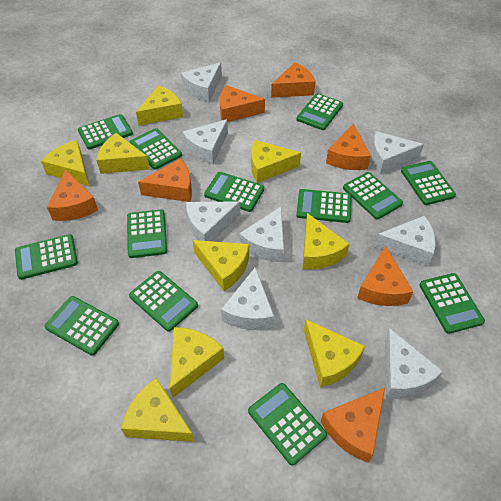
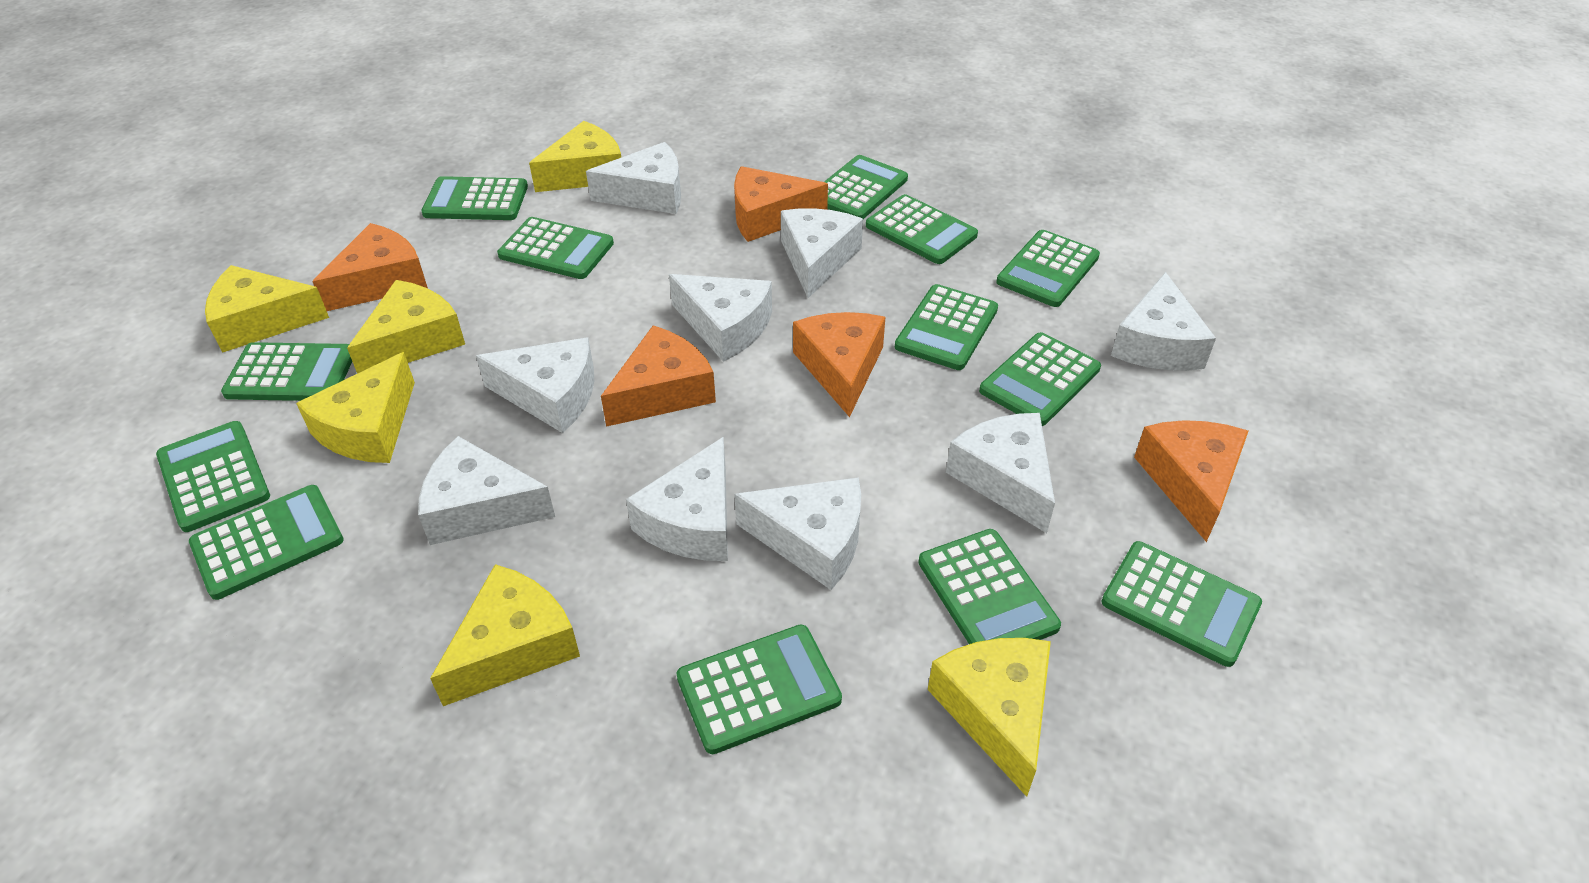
orange cheese: [47,169,98,221] [138,158,192,202] [220,85,265,122] [271,62,316,98] [321,388,385,463] [326,124,371,170] [357,245,414,306] = 7 -> [312,223,428,311] [601,325,716,427] [734,166,828,242] [793,312,885,417] [1134,420,1248,542] = 5
white cheese: [181,62,222,102] [183,119,228,164] [186,201,240,241] [221,267,274,330] [239,207,284,262] [371,131,424,174] [374,216,436,266] [385,328,443,399] = 8 -> [418,436,555,545] [476,338,594,433] [586,142,681,214] [626,437,728,561] [669,274,772,362] [734,477,861,590] [781,208,863,298] [946,413,1055,533] [1111,272,1216,371] = 9
yellow cheese: [41,140,90,186] [96,133,150,174] [121,378,195,442] [136,85,183,126] [170,327,224,398] [193,240,249,291] [251,140,301,183] [302,213,350,270] [304,319,365,388] = 9 -> [205,265,329,353] [296,352,415,463] [347,280,465,374] [430,564,580,706] [529,121,621,192] [928,638,1051,797] = 6

